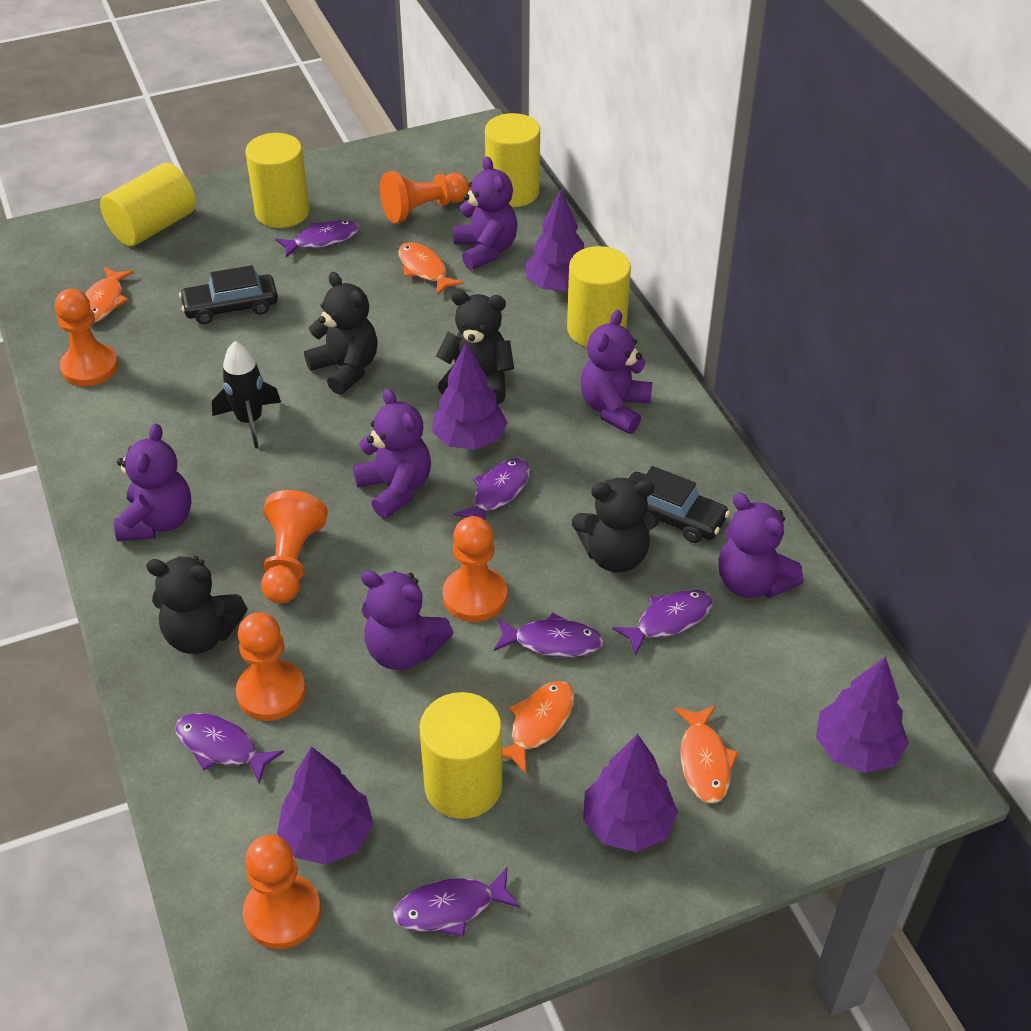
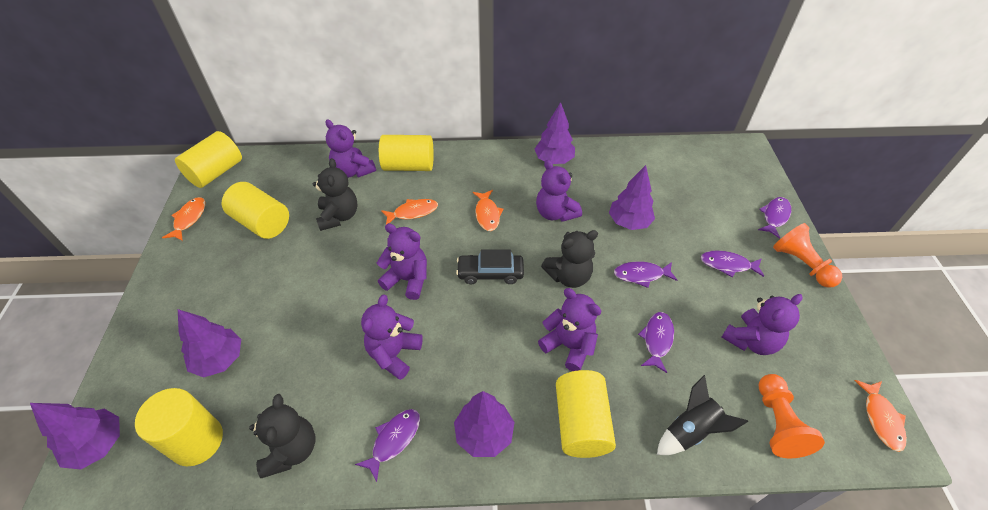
black car: [179,265,278,324] [628,466,730,543] = 2 -> [456,249,524,284] = 1
black teddy bear: [146,556,248,654] [304,272,378,395] [436,290,514,405] [572,478,660,573] = 4 -> [249,394,315,478] [313,158,358,231] [541,230,598,288] = 3
orange pawn: [55,289,118,386] [236,612,306,721] [243,835,321,949] [261,490,328,603] [380,171,470,223] [443,516,507,622] = 6 -> [759,374,825,458] [773,223,842,288] = 2
purple fish: [175,713,284,784] [276,220,359,258] [393,867,520,937] [454,458,530,520] [494,612,604,657] [612,590,713,656] = 6 -> [355,409,420,482] [614,261,678,288] [638,312,674,373] [700,251,764,278] [758,197,791,239] = 5

